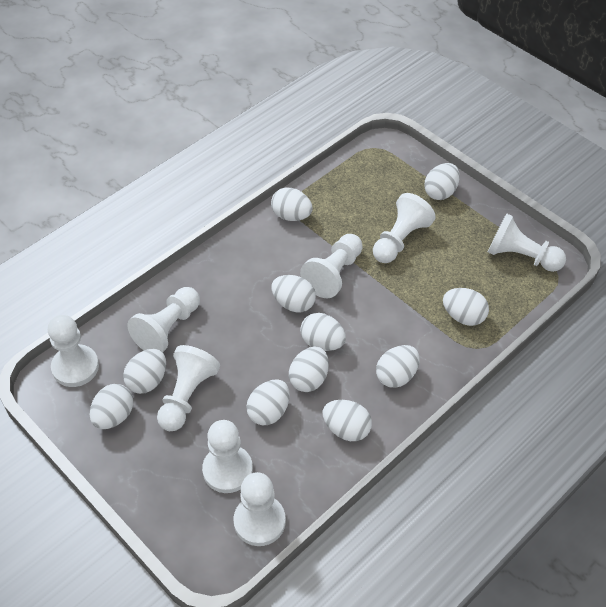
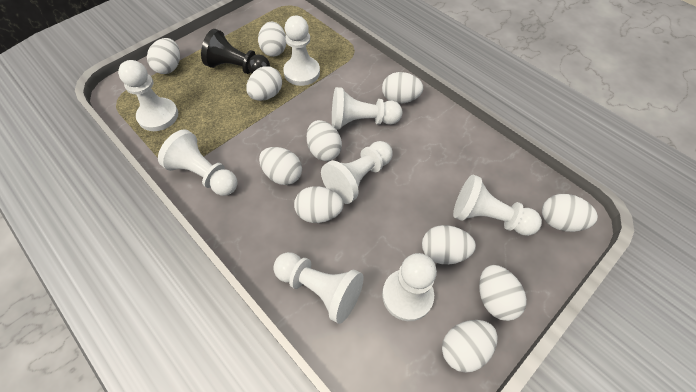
black pawn: none = 0 -> [201,29,270,74] = 1

